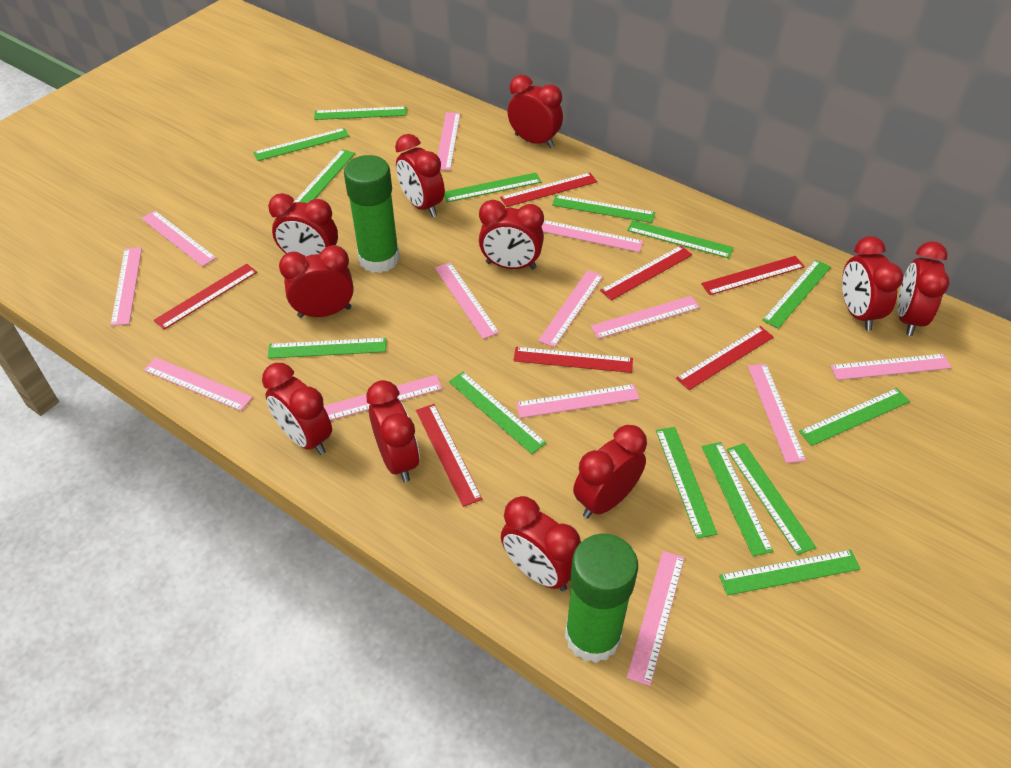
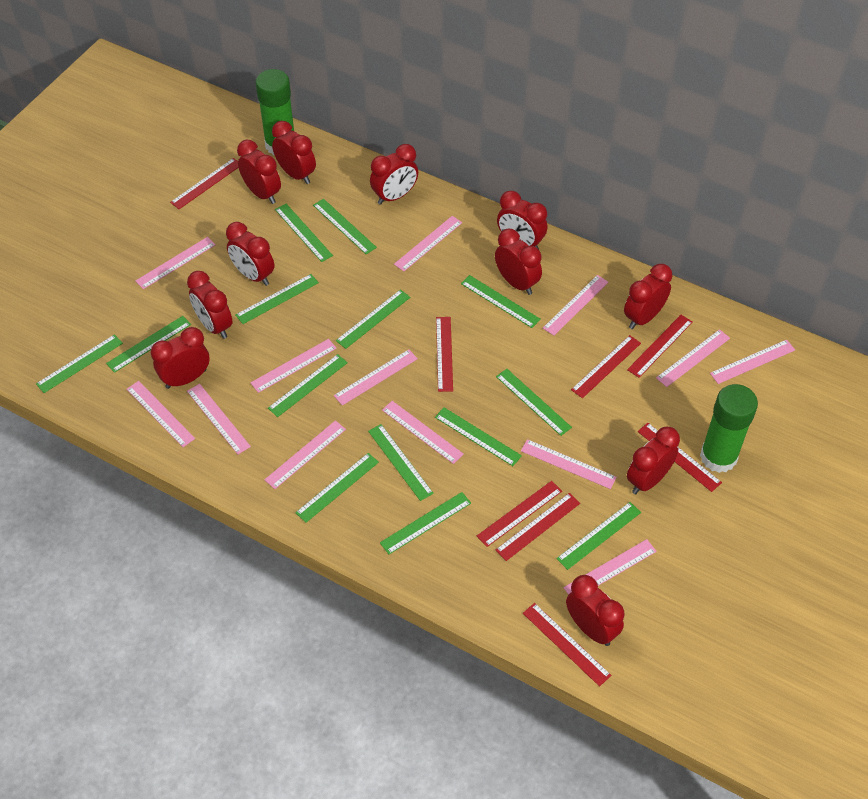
red ruler: [154,264,257,330] [416,404,482,507] [500,173,597,207] [513,347,633,373] [600,245,692,301] [676,326,774,390] [701,256,805,295] = 7 -> [170,158,238,209] [436,317,453,392] [477,481,562,547] [496,493,580,561] [523,603,611,687] [571,335,641,398] [627,315,693,378] [638,423,722,492] = 8

